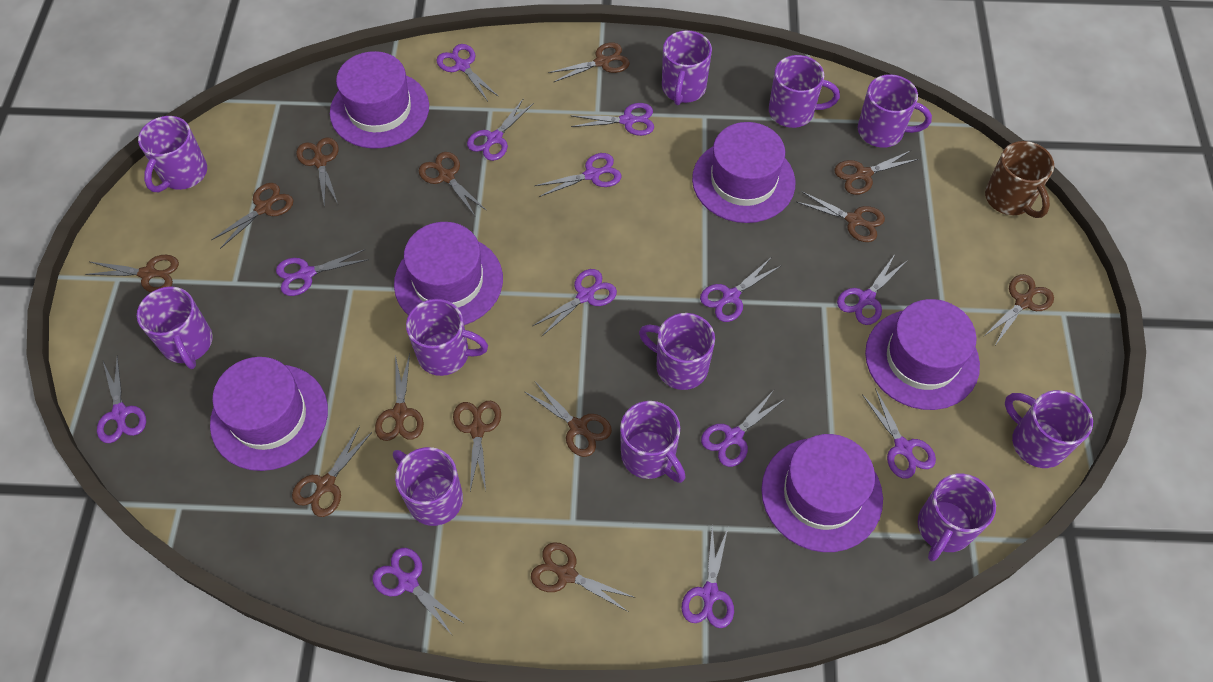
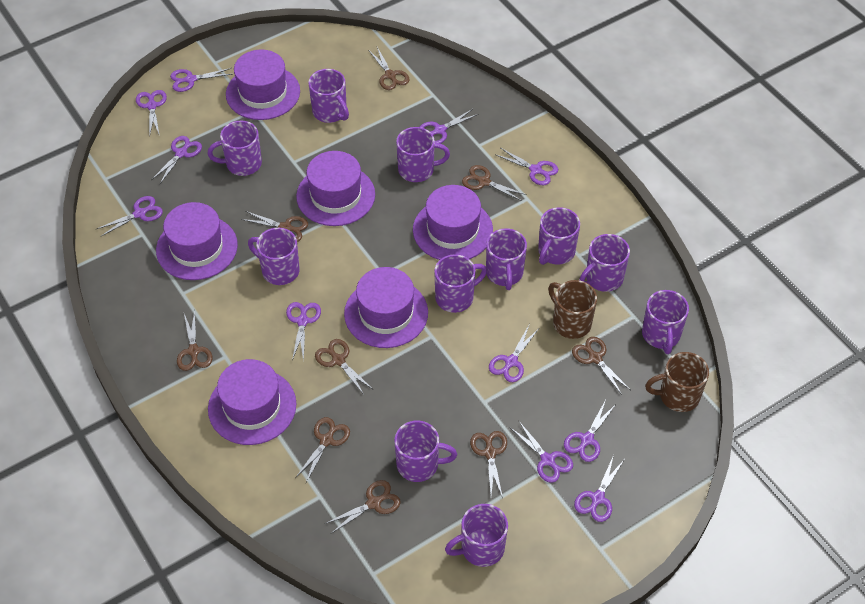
brown mug: [985,141,1054,218] = 1 -> [548,280,597,339] [645,352,709,412] = 2
brown scissors: [85,255,179,292] [211,183,294,249] [292,426,372,517] [296,137,339,208] [375,354,424,441] [419,152,487,216] [453,400,501,491] [525,382,612,457] [531,542,636,612] [548,42,630,82] [797,191,885,242] [834,151,919,195] [983,274,1054,344] = 13 -> [177,310,212,371] [241,211,308,242] [296,417,350,482] [315,339,372,395] [325,480,401,533] [369,47,409,90] [462,165,527,201] [470,431,507,498] [572,337,630,395] = 9
purple scissors: [97,355,146,443] [276,249,369,296] [373,548,465,636] [436,44,499,101] [467,98,534,161] [533,269,617,336] [534,153,621,197] [571,103,654,136] [681,525,734,628] [700,258,781,322] [701,390,785,467] [837,254,907,325] [862,388,936,479] = 13 -> [97,196,163,237] [136,90,167,137] [151,136,202,184] [170,68,232,92] [286,302,321,362] [420,109,479,144] [489,326,538,382] [496,148,558,185] [511,421,573,483] [564,400,616,462] [574,455,624,522] = 11

